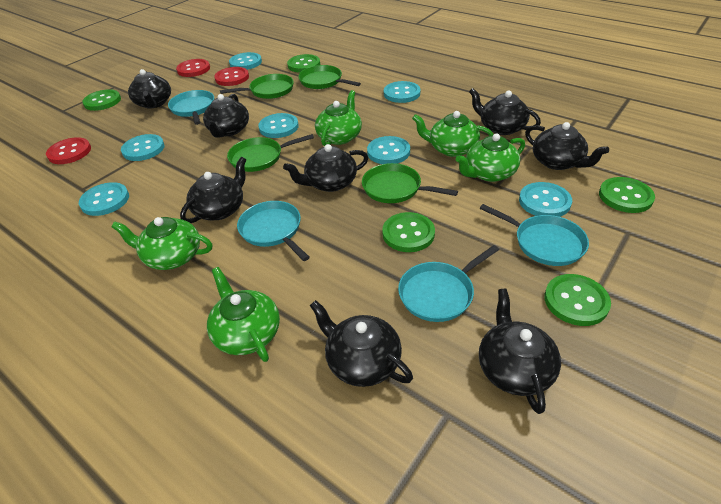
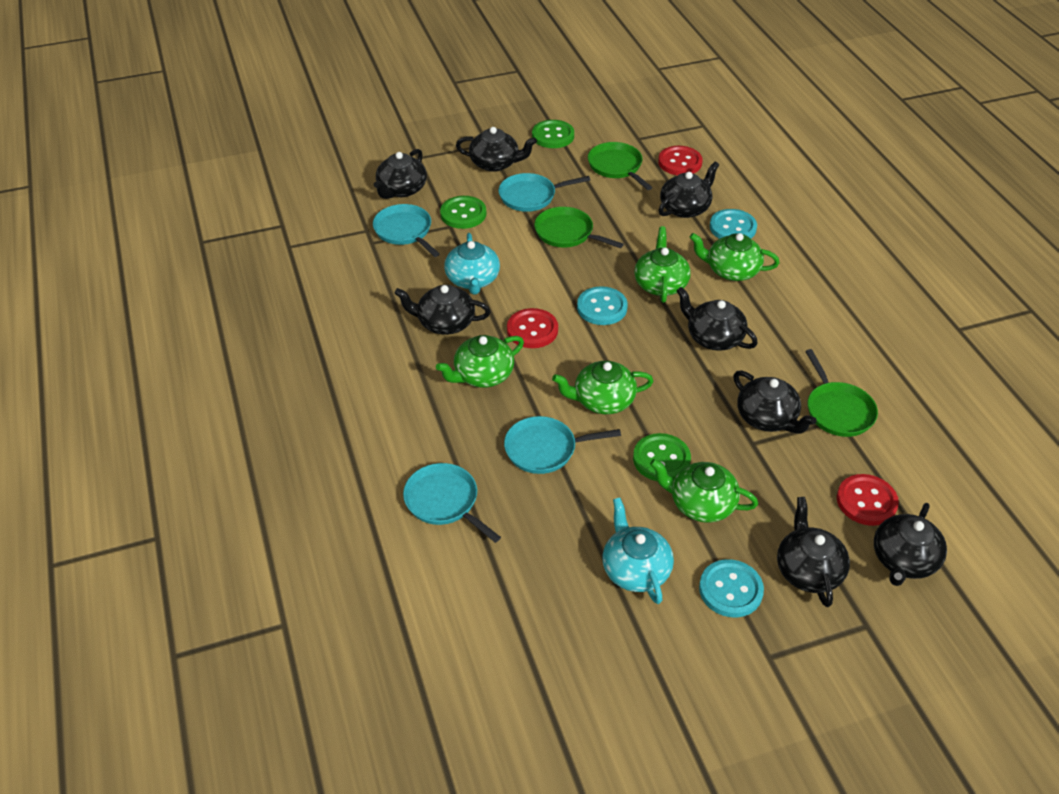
green button: [82,89,121,111] [287,54,320,73] [382,212,435,252] [544,274,611,326] [599,177,655,213] = 5 -> [440,196,486,229] [532,120,574,148] [633,433,691,481] = 3
green pan: [220,74,294,99] [227,134,314,172] [298,65,361,89] [362,163,458,203] = 4 -> [534,207,624,248] [588,142,653,190] [805,349,878,437] = 3
turquoise button: [79,182,129,216] [121,134,165,161] [229,52,262,70] [258,113,299,138] [367,136,410,164] [384,81,421,103] [519,182,572,217] = 7 -> [577,286,628,325] [699,559,764,617] [710,209,757,239] = 3
turquoise teapot: none = 0 -> [444,233,500,295] [602,498,674,604] = 2

